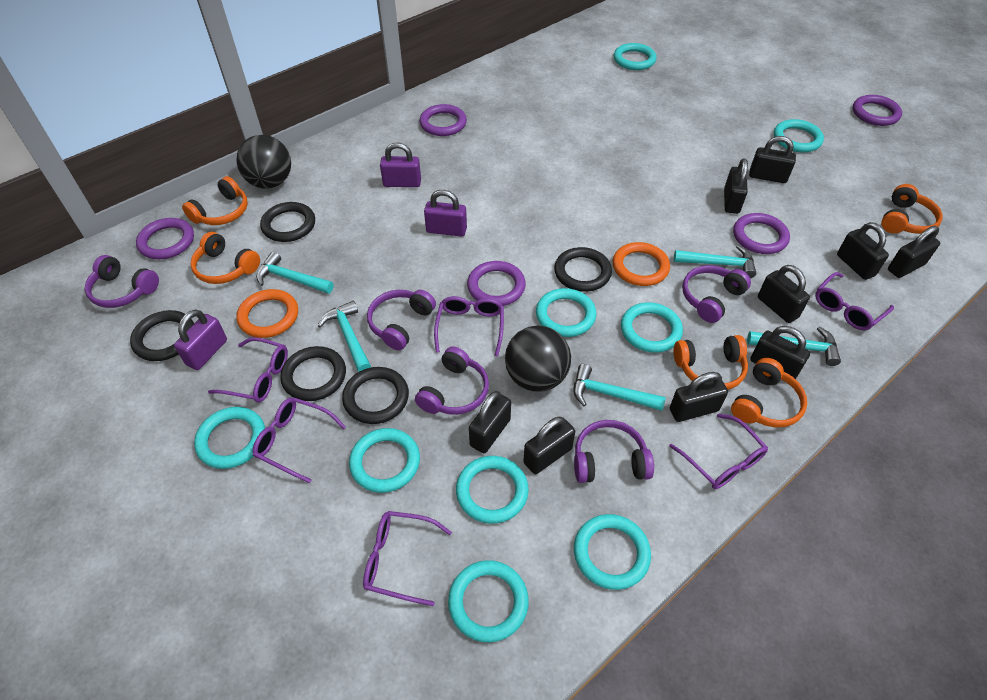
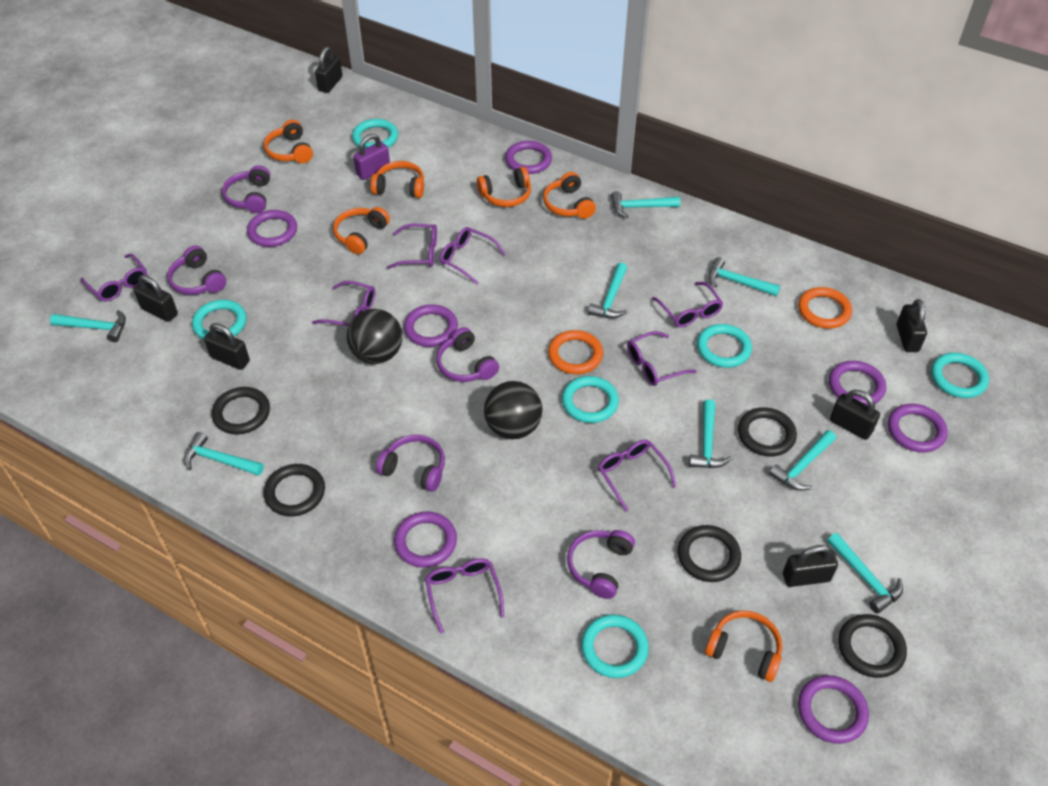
black padlock: [469,391,511,453] [523,417,575,474] [670,372,728,422] [724,158,748,214] [749,136,796,183] [750,326,810,379] [758,265,810,323] [837,222,889,280] [888,226,940,278] = 9 -> [134,275,178,322] [204,323,250,370] [315,47,342,93] [783,545,838,587] [830,390,880,440] [897,299,927,352] = 6
orange headphones: [182,176,248,225] [190,232,260,284] [674,335,748,390] [731,358,807,427] [881,184,943,234] = 5 -> [264,120,313,163] [333,207,390,254] [371,161,424,198] [477,167,531,207] [543,172,596,219] [705,611,782,682] = 6
purple glasses: [208,337,288,403] [253,397,346,483] [363,511,452,606] [434,296,504,357] [669,414,768,489] [815,272,894,330] = 6 -> [81,254,147,301] [312,281,375,326] [387,224,437,269] [425,558,504,634] [440,227,505,284] [598,440,676,512] [627,331,697,386] [652,282,723,327] = 8
purple padlock: [174,309,227,370] [380,142,421,187] [424,190,467,237] = 3 -> [353,134,390,180] = 1
purple ring: [136,218,194,259] [419,104,467,136] [467,261,526,306] [733,213,790,254] [853,95,902,126] = 5 -> [247,210,297,247] [394,511,457,568] [404,304,458,347] [505,141,552,174] [798,675,869,744] [829,361,886,405] [888,404,948,453] = 7
turquoise hammer: [256,252,334,294] [318,301,371,372] [573,364,666,411] [674,245,756,278] [747,327,841,366] = 5 -> [50,310,126,342] [184,432,264,476] [588,263,627,318] [611,191,680,218] [689,399,732,468] [708,257,780,297] [769,430,836,491] [827,533,903,614] = 8
turquoise ring: [194,407,265,469] [349,428,420,493] [448,560,529,642] [456,456,529,524] [536,288,596,337] [574,514,651,590] [614,43,657,70] [621,302,683,353] [774,119,824,152] = 9 -> [192,300,246,340] [352,119,398,149] [562,376,619,423] [581,614,649,678] [697,324,752,368] [931,353,989,398] = 6

